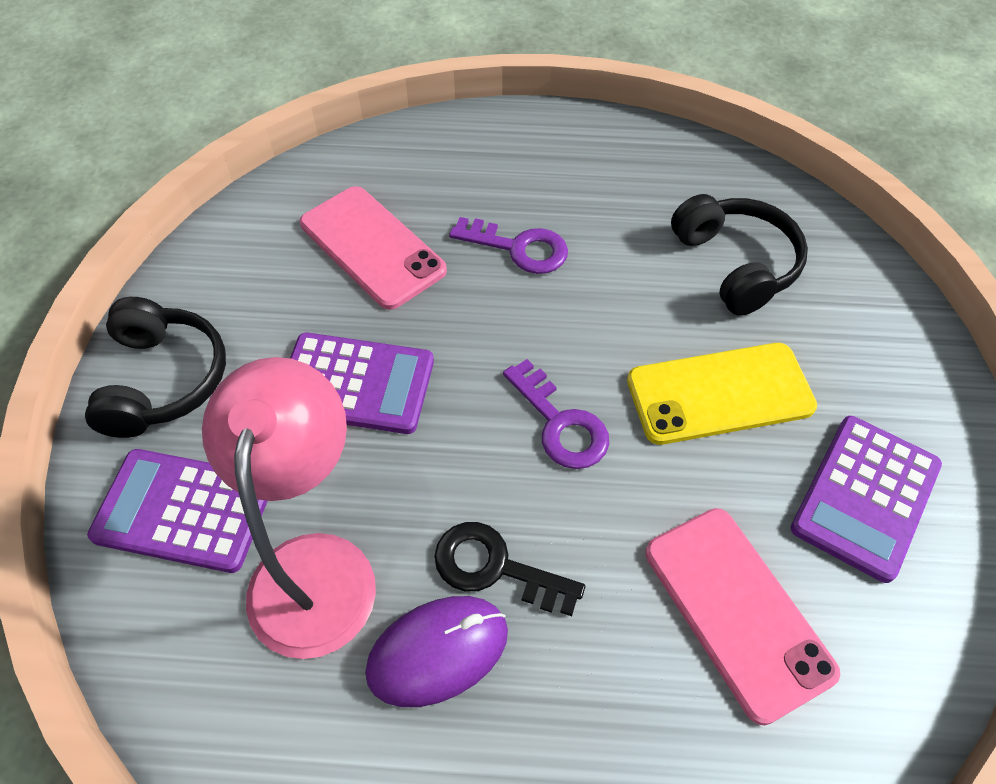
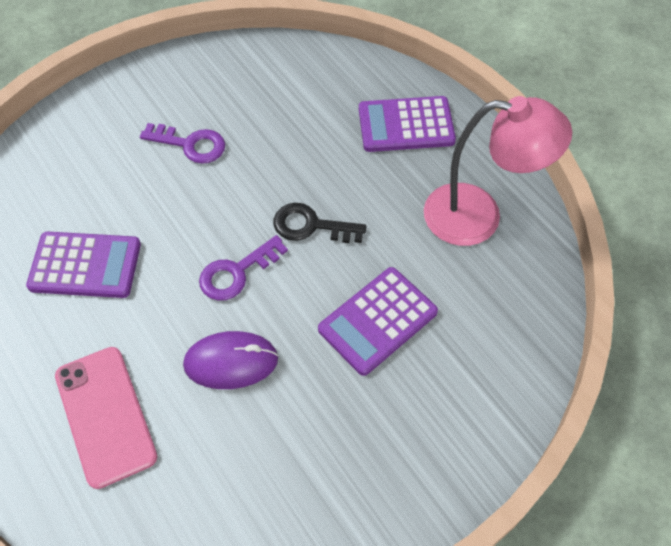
black headphones: [85,297,226,438] [671,194,808,316] = 2 -> none = 0
pink phone: [300,186,447,310] [645,508,840,725] = 2 -> [55,347,157,489] = 1
yellow phone: [627,343,817,445] = 1 -> none = 0

